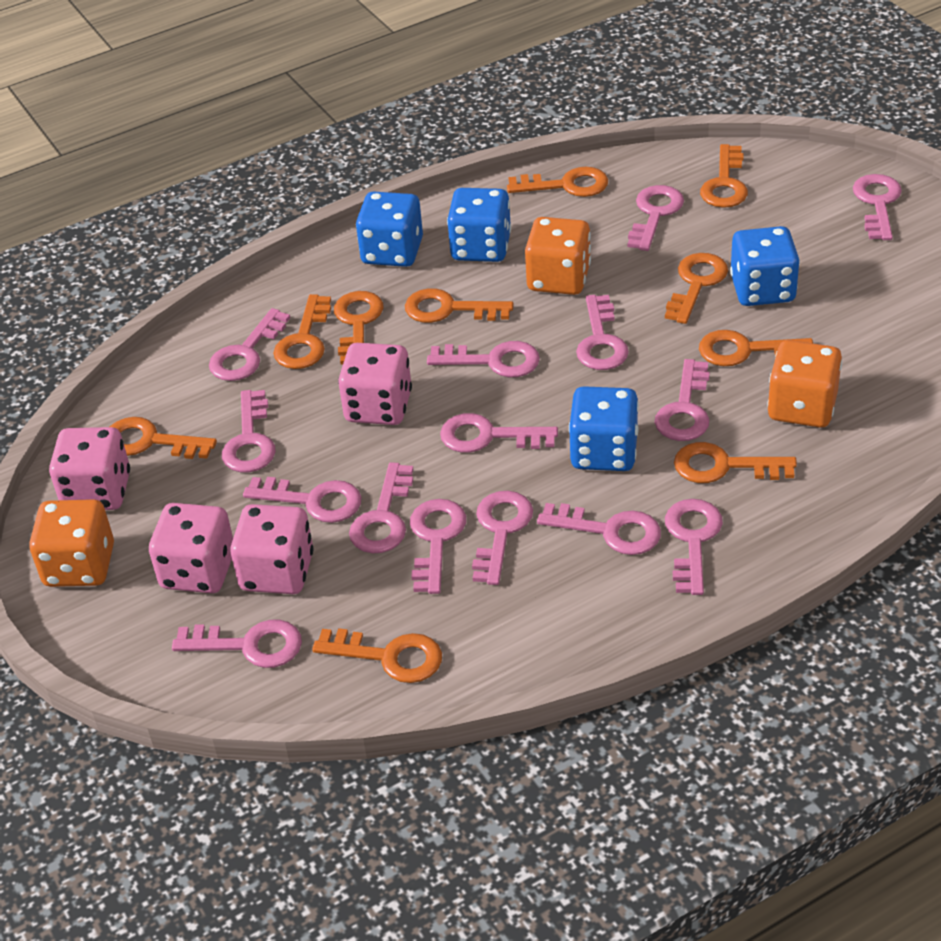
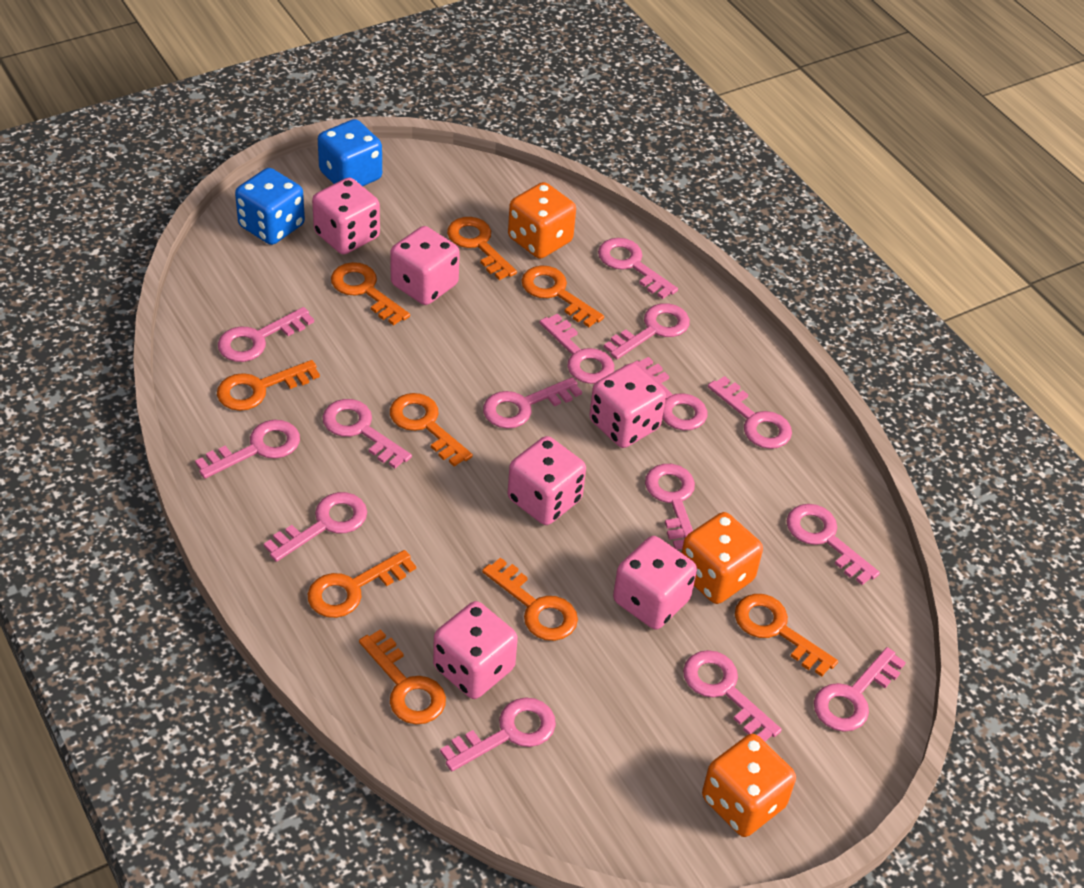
blue dice: [356,191,423,267] [447,188,511,262] [569,386,639,471] [730,226,800,306] = 4 -> [235,168,305,245] [318,119,382,186] = 2
orange key: [110,417,217,459] [273,294,331,369] [312,628,442,683] [334,291,383,365] [405,288,514,323] [507,167,608,197] [665,253,728,324] [674,442,797,483] [699,330,813,366] [700,144,748,208] = 10 -> [217,360,320,411] [308,550,416,618] [331,262,410,326] [359,629,446,725] [390,393,473,467] [447,217,517,280] [482,557,578,641] [521,266,604,327] [735,594,838,677] = 9
pink dice: [49,427,130,510] [149,503,233,593] [230,504,313,594] [338,343,412,425] = 4 -> [312,177,380,254] [390,226,460,305] [433,601,518,699] [508,436,586,525] [589,363,666,448] [613,536,697,629] = 6

